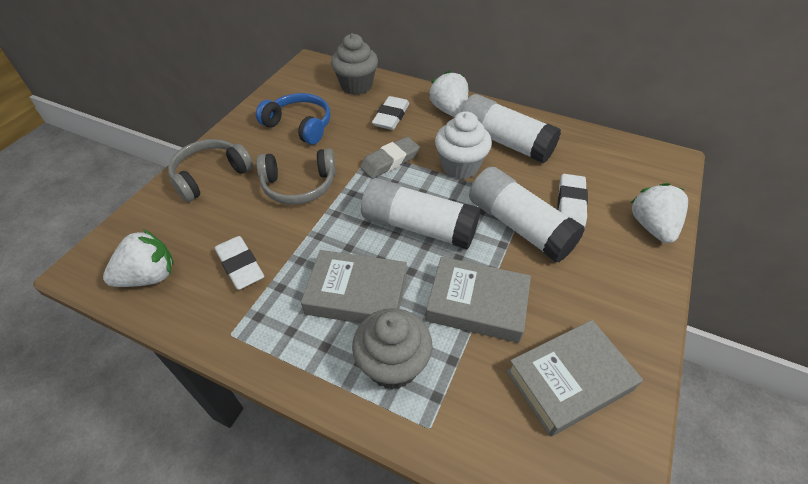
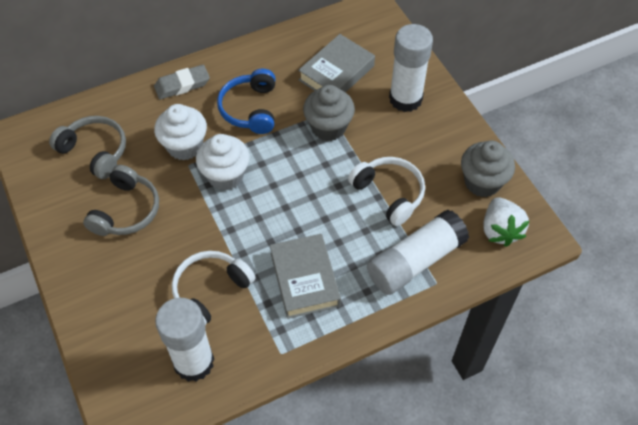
grey book: [301,250,407,323] [426,257,531,343] [506,320,643,437] = 3 -> [270,234,341,319] [298,34,375,92] = 2
white cupcake: [435,111,492,179] = 1 -> [154,104,207,161] [196,134,250,190] = 2
white eraser: [215,236,264,290] [372,96,409,130] [557,174,588,227] = 3 -> none = 0
white headphones: none = 0 -> [172,251,256,326] [348,157,425,226] = 2
white strawberry: [103,229,174,287] [429,71,468,117] [631,183,688,243] = 3 -> [483,197,529,247] = 1

